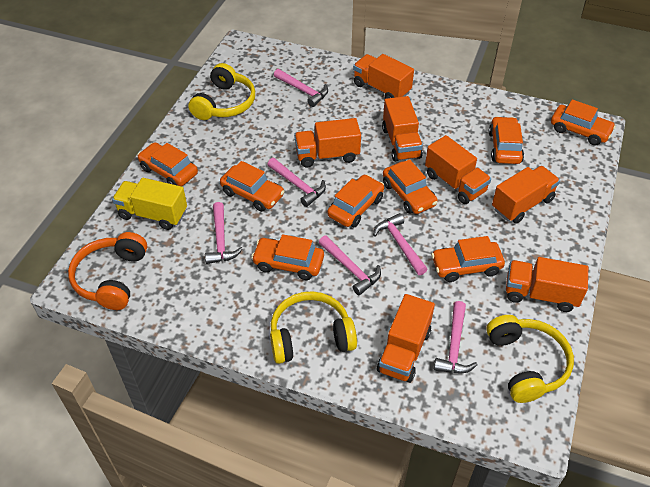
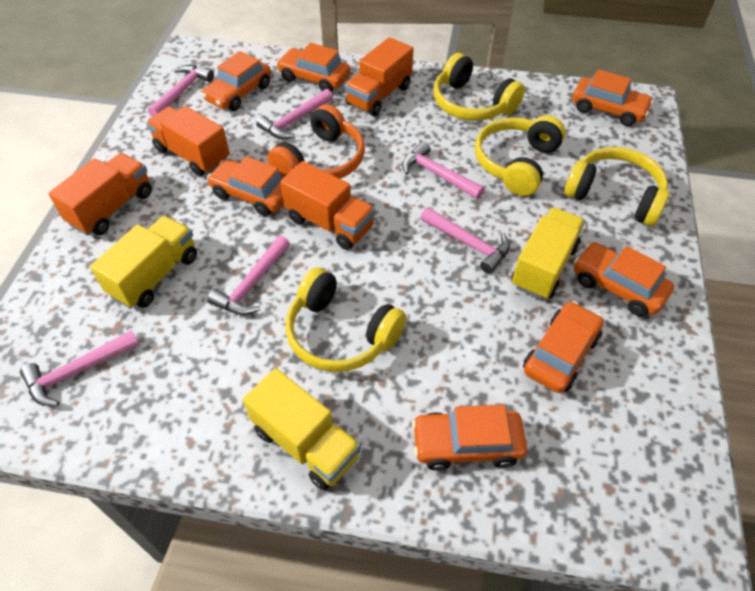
orange car: [137,142,198,186] [220,161,285,212] [251,234,324,280] [327,174,384,227] [383,159,438,214] [431,236,505,282] [488,116,524,164] [551,100,616,145] = 8 -> [202,51,271,111] [207,156,284,216] [276,43,350,91] [412,405,527,471] [523,301,604,393] [572,69,654,126] [574,242,674,316] = 7
orange truck: [294,118,361,168] [353,54,414,99] [377,294,435,383] [382,96,423,162] [425,135,491,204] [492,166,560,224] [506,257,588,312] = 7 -> [48,153,152,235] [146,106,230,176] [280,161,375,250] [344,37,413,116] = 4
yellow headphones: [188,63,255,120] [270,291,357,364] [486,315,574,403] = 3 -> [286,267,406,372] [433,53,525,121] [475,115,565,196] [564,147,669,226] = 4
yellow truck: [112,178,187,230] = 1 -> [90,216,197,309] [243,368,361,491] [511,207,585,299] = 3

